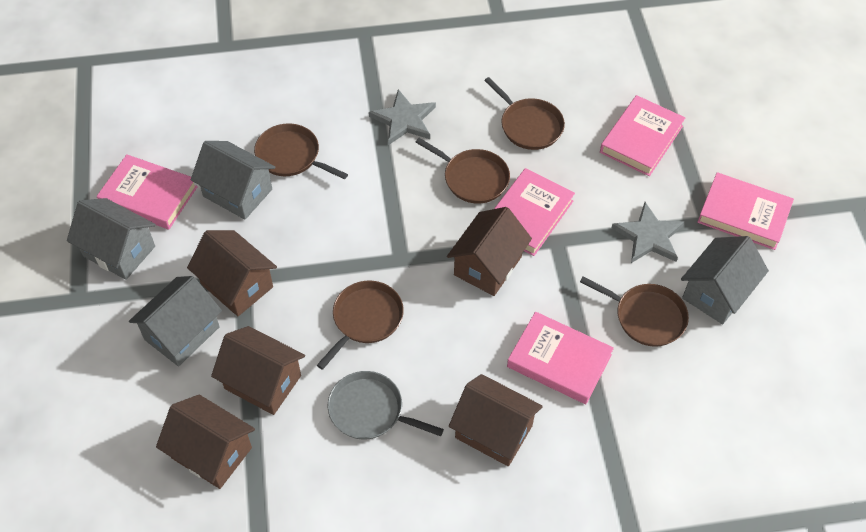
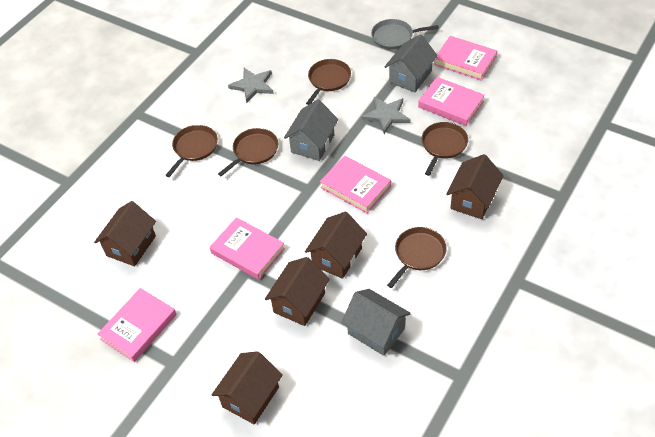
grey house: [67,198,156,280] [129,276,222,366] [191,141,275,220] [681,236,769,324] = 4 -> [284,100,339,161] [341,289,411,356] [384,34,438,93] = 3

